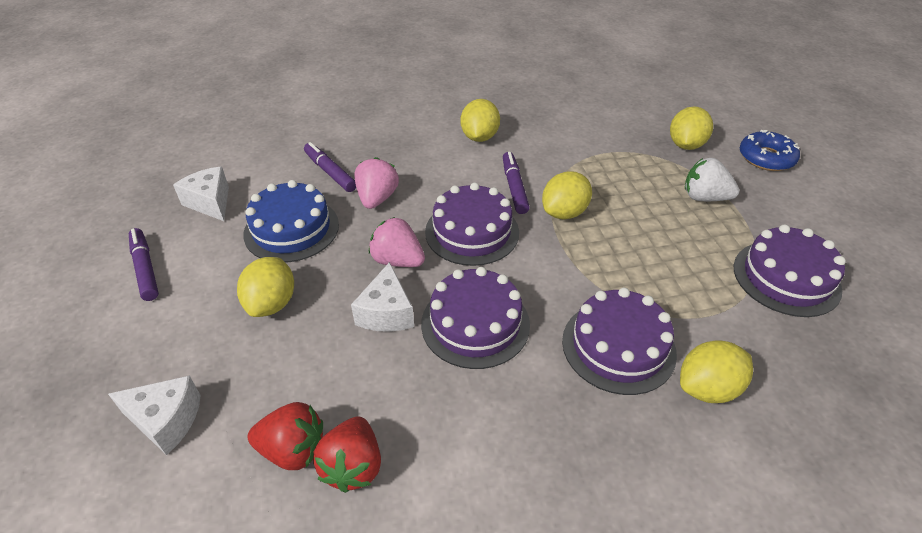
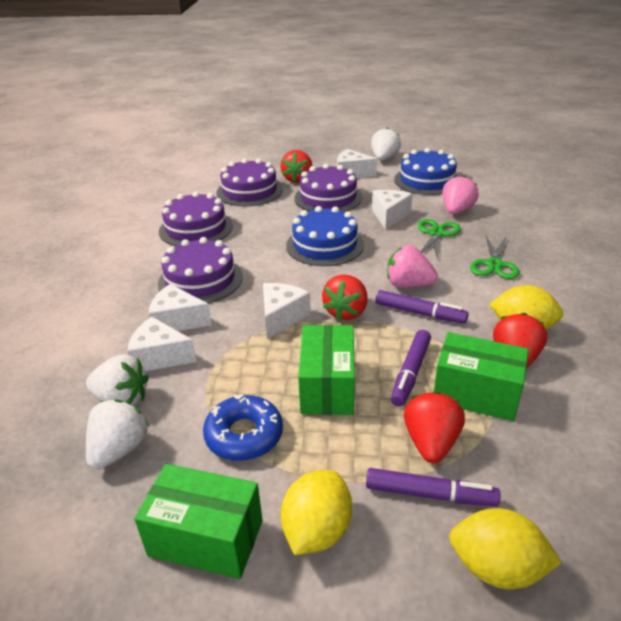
blue cake: [243,180,339,262] = 1 -> [286,206,364,266] [394,148,459,195] = 2
green box: none = 0 -> [134,464,263,579] [298,325,355,415] [434,332,529,421] = 3
green scissors: none = 0 -> [418,219,461,260] [470,236,519,279] = 2
red strawberry: [248,402,323,470] [313,416,381,493] = 2 -> [281,150,312,183] [322,275,368,321] [404,391,465,463] [493,313,547,368] = 4
white cheese: [108,376,201,455] [173,166,229,221] [351,262,414,332] = 3 -> [127,317,197,371] [149,284,212,331] [263,283,311,339] [337,149,377,178] [372,190,412,230] = 5
white strawberry: [685,158,740,201] = 1 -> [86,354,149,406] [86,399,149,470] [371,127,401,160] = 3
yellow lemon: [237,257,294,317] [460,99,500,142] [542,171,592,219] [670,106,713,150] [680,340,753,403] = 5 -> [281,470,352,555] [449,508,562,589] [489,285,564,330] = 3

